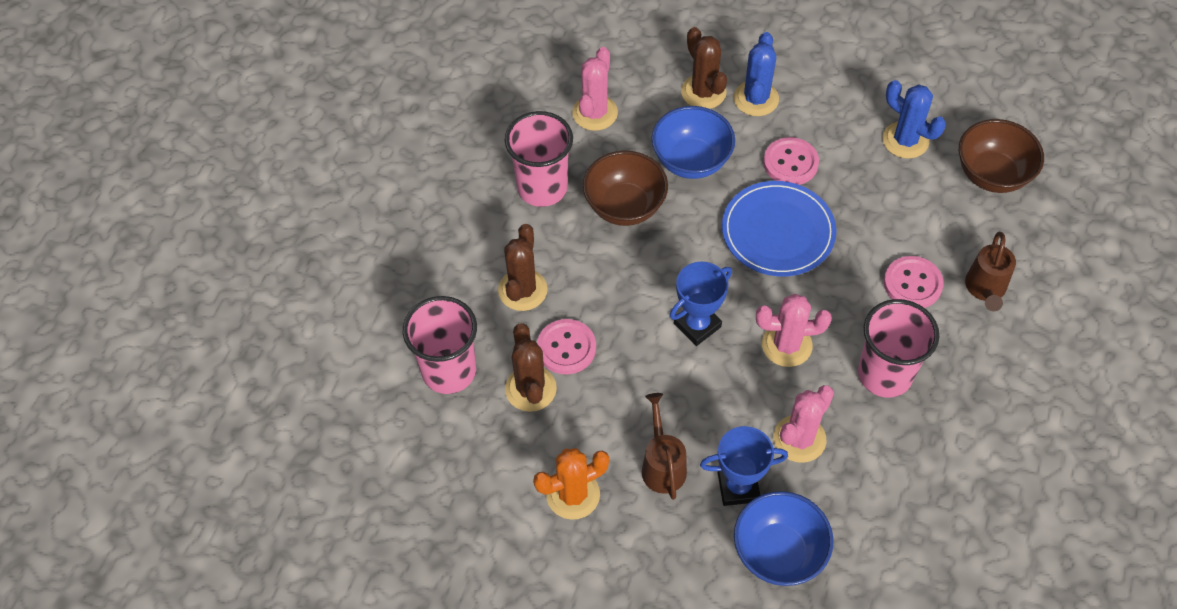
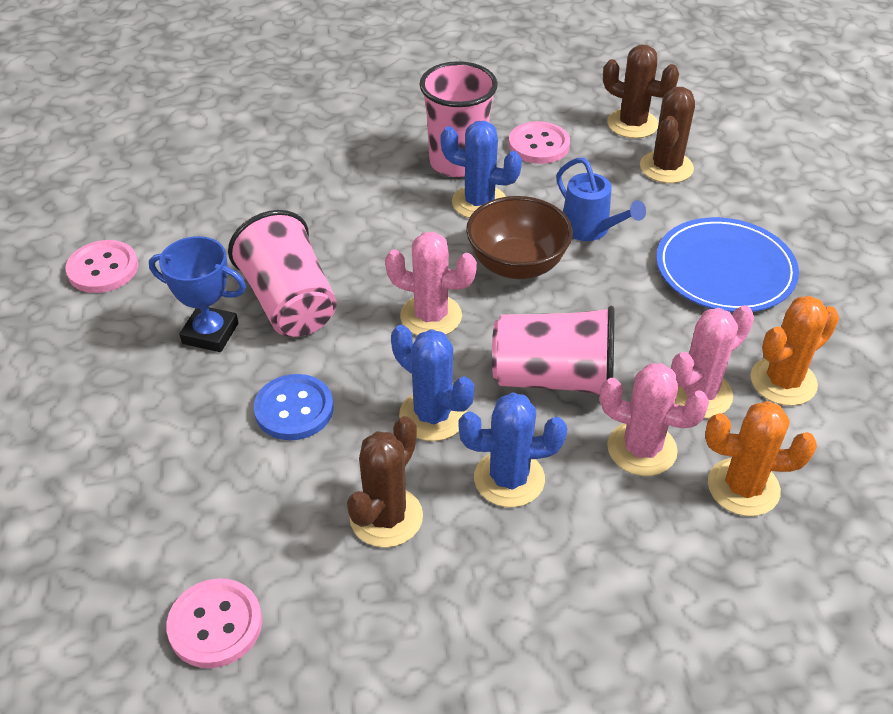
blue bowl: [652,106,735,179] [734,491,834,586] = 2 -> none = 0
blue button: none = 0 -> [254,374,334,440] = 1
blue cactus: [734,32,779,116] [883,80,946,159] = 2 -> [391,325,474,441] [440,121,522,218] [459,392,567,507] = 3
blue trophy: [670,261,732,346] [700,426,788,506] = 2 -> [149,236,246,352] = 1
blue watering can: none = 0 -> [556,157,646,241] = 1
brown bowl: [583,151,668,226] [959,119,1044,193] = 2 -> [466,196,573,279] = 1
brown watering can: [642,393,687,500] [965,232,1016,311] = 2 -> none = 0
orange cactus: [533,448,609,520] = 1 -> [705,401,817,516] [751,296,839,406] = 2

